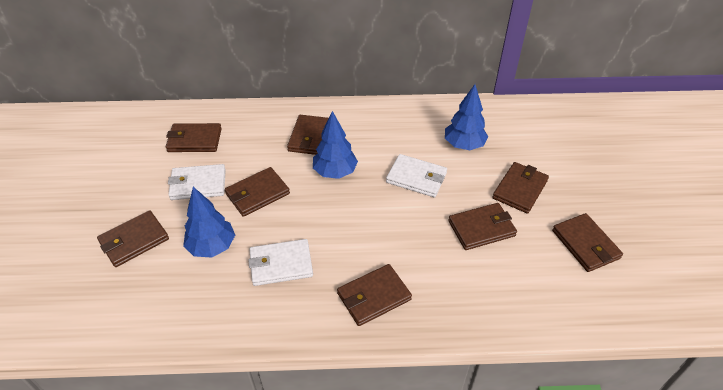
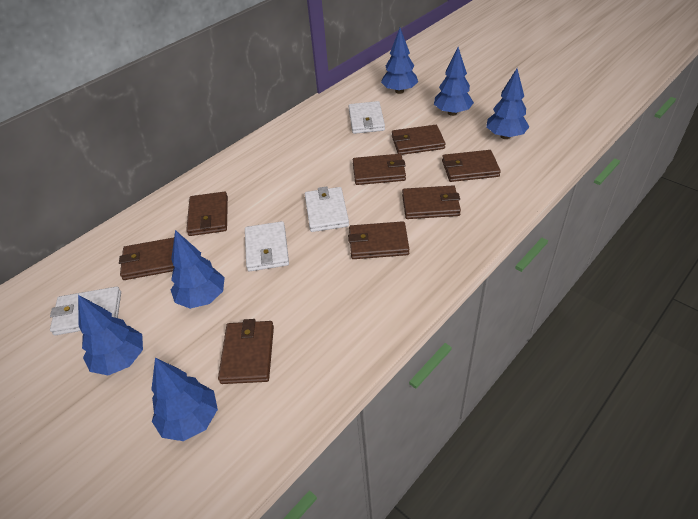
blue tree: [183,187,235,258] [313,111,358,179] [445,84,488,150] = 3 -> [78,295,143,376] [151,358,218,441] [171,230,225,309] [381,28,418,94] [434,47,474,116] [486,69,529,139] = 6
white wallet: [168,164,226,200] [248,239,313,286] [386,154,447,197] = 3 -> [50,287,121,335] [245,221,289,272] [305,186,349,232] [349,101,385,134] = 4

